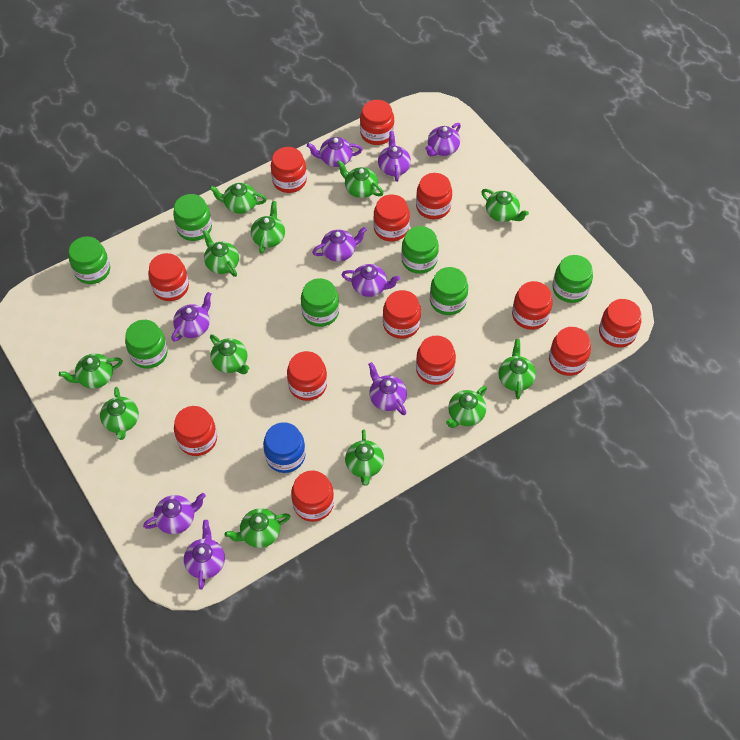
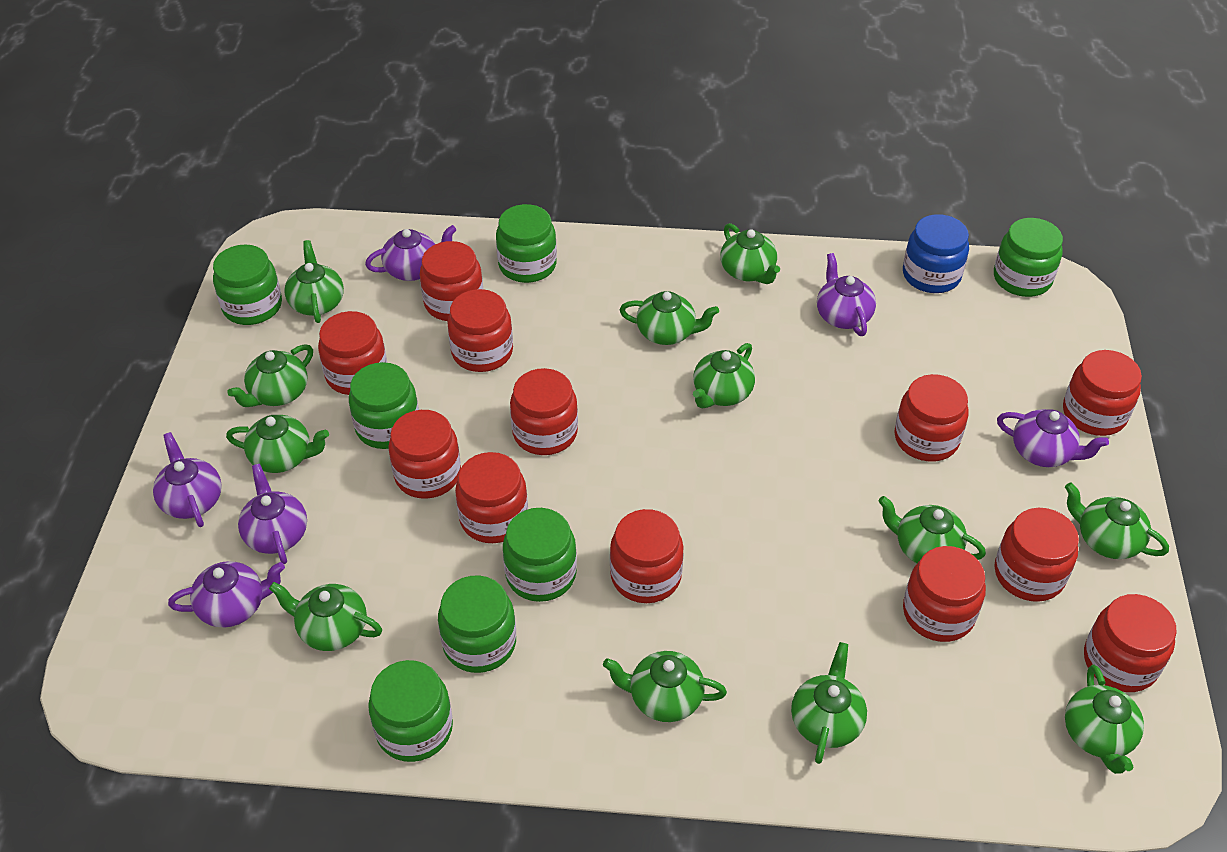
purple teapot: [143,493,206,534] [171,292,211,341] [184,520,225,590] [307,137,362,167] [312,227,367,262] [341,264,400,297] [368,362,407,415] [378,131,411,182] [425,123,461,156] = 9 -> [153,432,222,527] [168,561,285,627] [238,464,307,564] [365,225,457,281] [817,253,876,336] [997,409,1109,467] = 6
red jar: [148,253,189,301] [174,406,217,456] [271,147,307,193] [287,351,327,401] [291,470,334,522] [360,100,394,145] [373,194,410,241] [383,290,421,339] [416,173,452,219] [416,336,456,385] [512,281,553,330] [549,327,591,376] [599,299,641,348] = 13 -> [318,311,387,395] [389,410,461,499] [420,241,483,321] [447,289,513,372] [455,452,528,543] [510,368,578,455] [610,509,684,603] [894,374,969,461] [903,546,986,642] [995,508,1079,602] [1063,350,1142,436] [1084,594,1177,692] = 12

